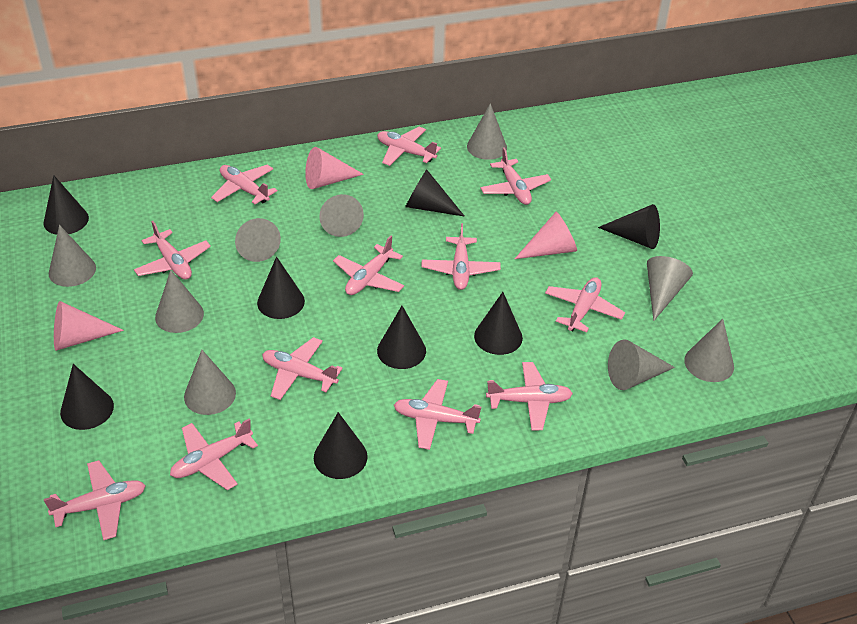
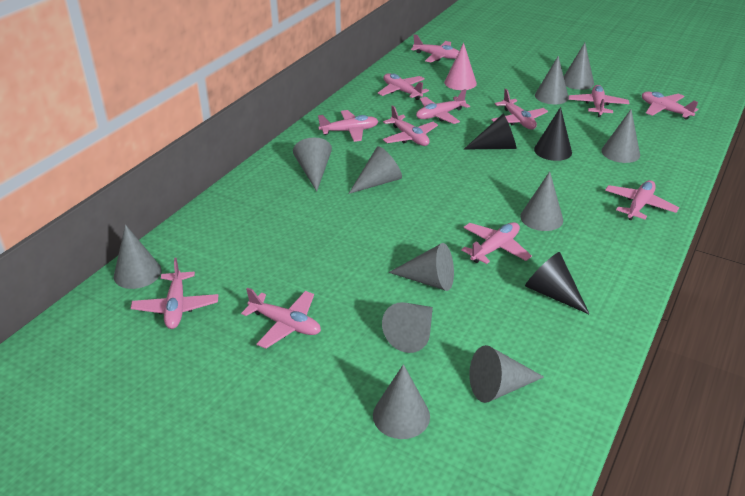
black cone: [43,175,89,235] [60,364,114,430] [257,256,305,319] [314,412,368,479] [377,306,426,369] [405,169,465,217] [474,292,523,355] [598,204,660,249] = 8 -> [464,114,516,149] [525,252,590,315] [534,107,572,161] = 3
grey cone: [49,225,96,287] [155,270,204,333] [184,350,236,415] [235,218,281,262] [319,194,364,237] [467,103,507,160] [608,339,675,390] [647,256,693,321] [684,319,734,382] = 9 -> [114,225,162,289] [293,137,332,192] [348,146,402,194] [373,364,430,439] [382,302,433,353] [389,243,454,291] [469,345,544,403] [520,171,563,231] [535,56,569,104] [564,43,594,90] [602,110,640,163] = 11
pink cone: [54,301,124,351] [305,147,364,189] [515,212,577,259] = 3 -> [444,43,477,90] = 1

